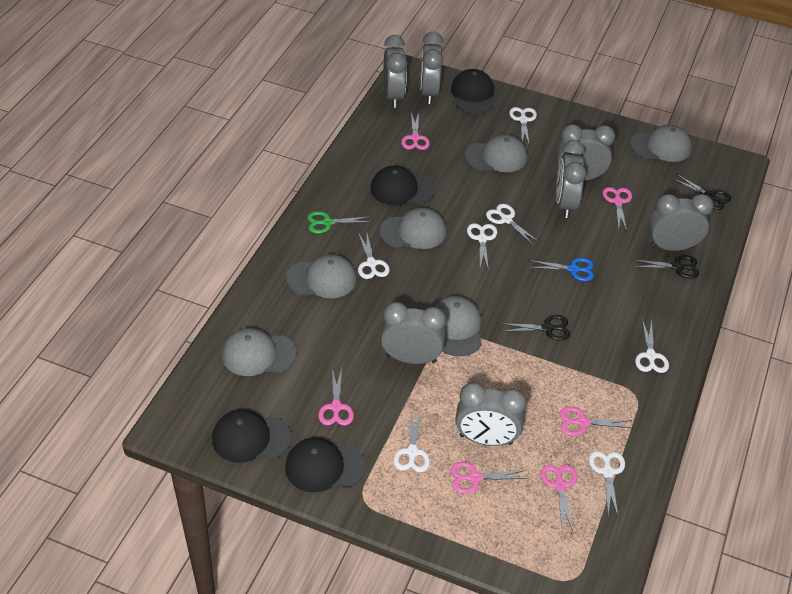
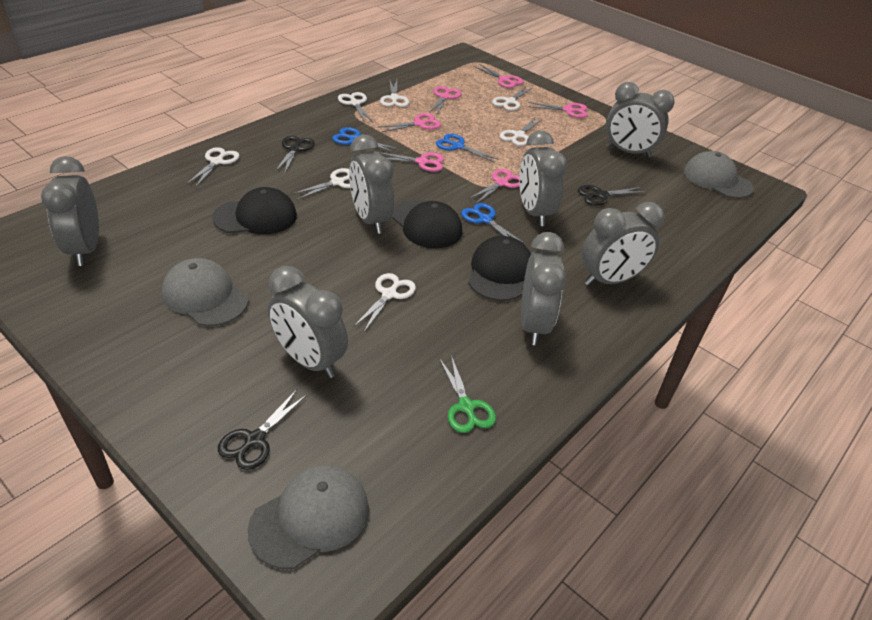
black cap: [212,410,292,463] [285,438,366,492] [370,166,435,206] [451,69,494,114] = 4 -> [212,187,297,234] [392,200,462,248] [468,236,531,301] = 3
blue scissors: [528,258,594,281] = 1 -> [332,127,398,152] [436,134,499,163] [461,203,525,244] = 3
grey cap: [222,328,297,376] [286,254,357,299] [380,207,446,249] [434,296,482,356] [465,134,527,172] [630,125,692,162] = 6 -> [162,258,248,326] [248,465,369,569] [684,151,754,198] = 3

